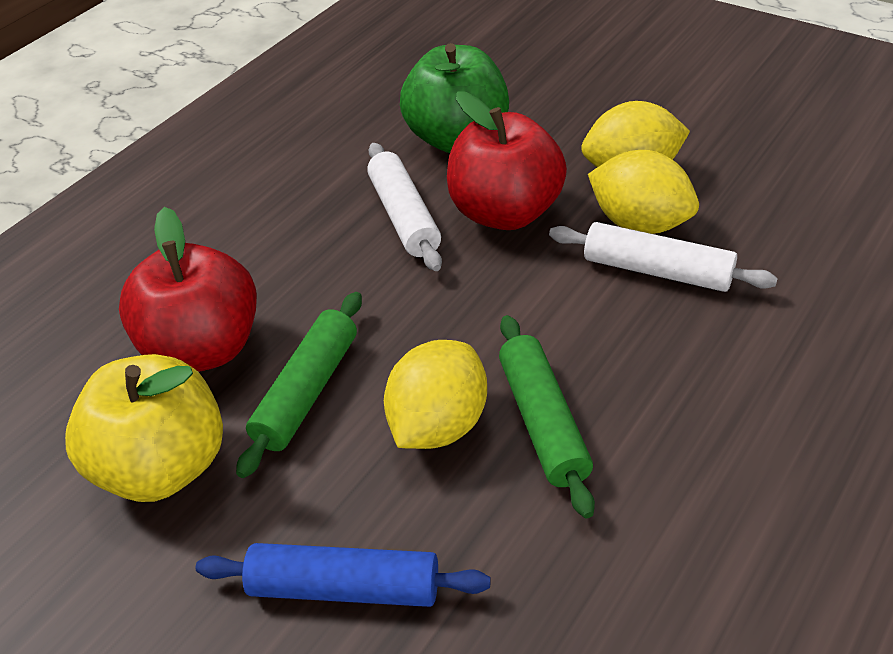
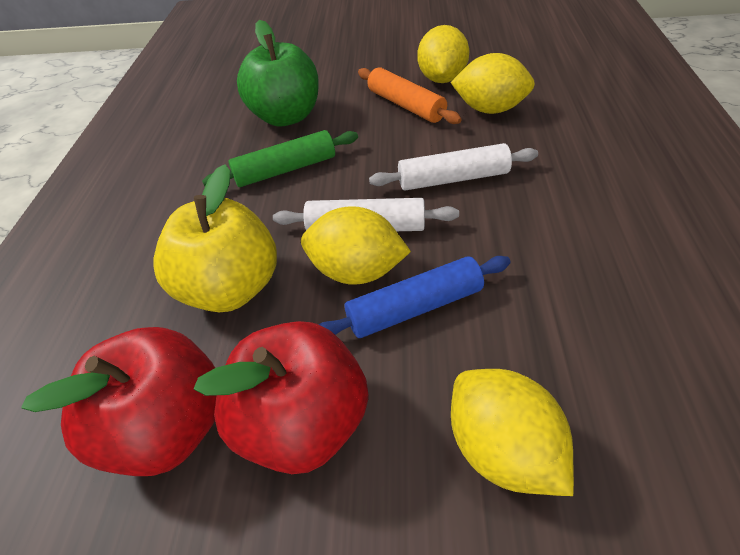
green rolling pin: [236,292,362,478] [499,315,595,518] = 2 -> [202,130,358,187] = 1
orange rolling pin: none = 0 -> [358,67,462,124] = 1
yellow lemon: [384,340,487,449] [581,101,690,167] [588,150,699,234] = 3 -> [301,207,411,285] [417,25,470,83] [451,53,535,114] [451,369,574,496] = 4

